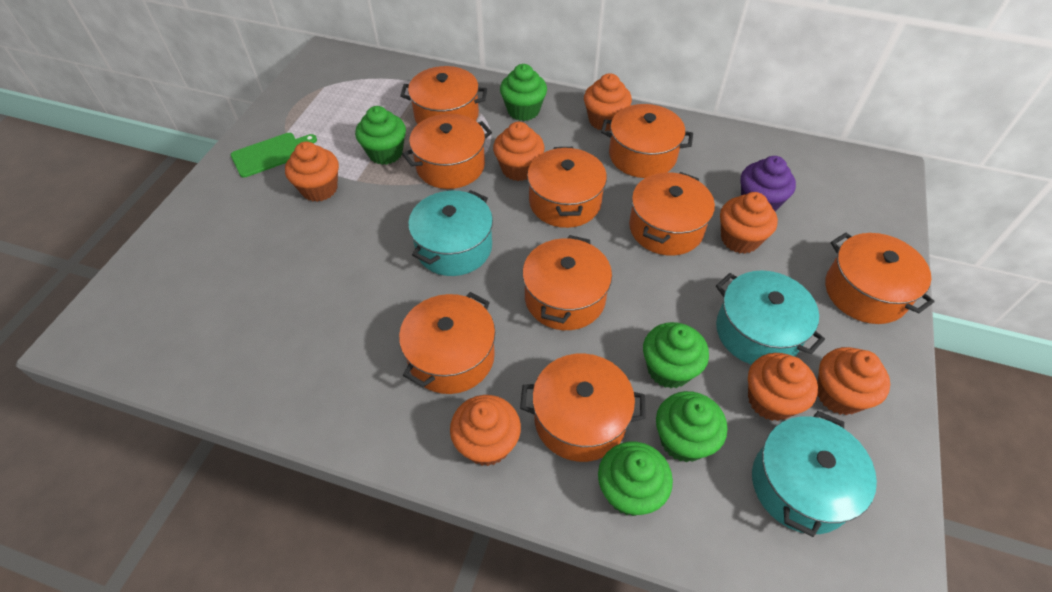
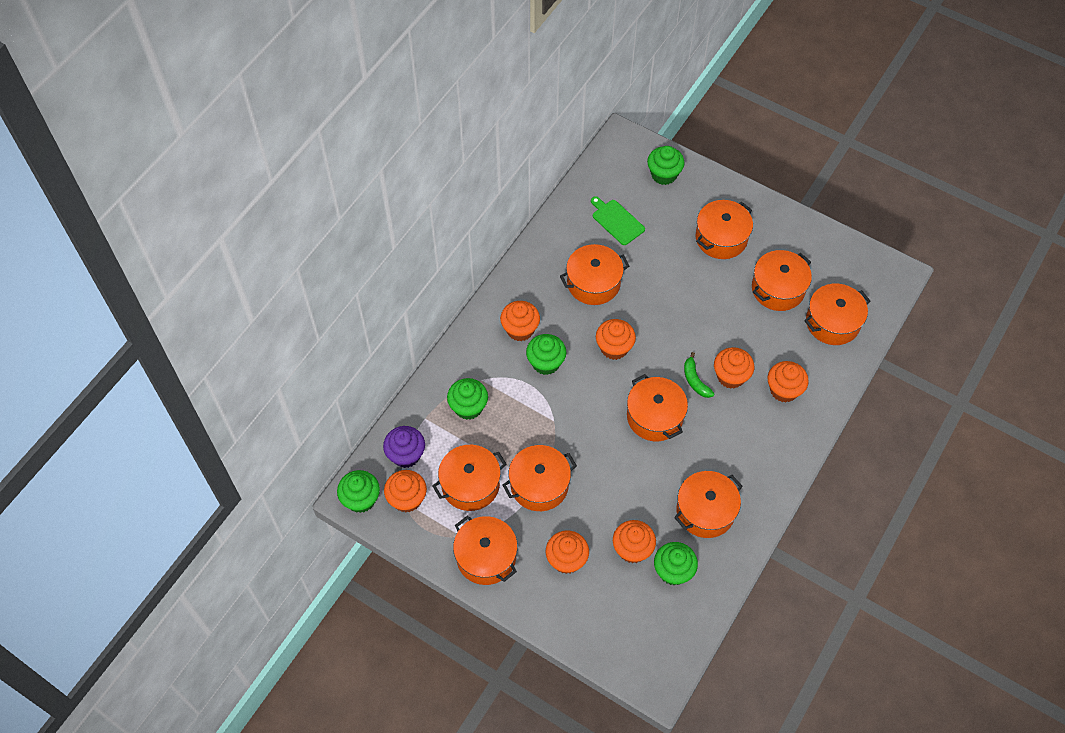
green banana: none = 0 -> [684,352,715,398] = 1
turquoise pot: [408,190,493,276] [716,270,825,365] [752,411,877,537] = 3 -> none = 0

